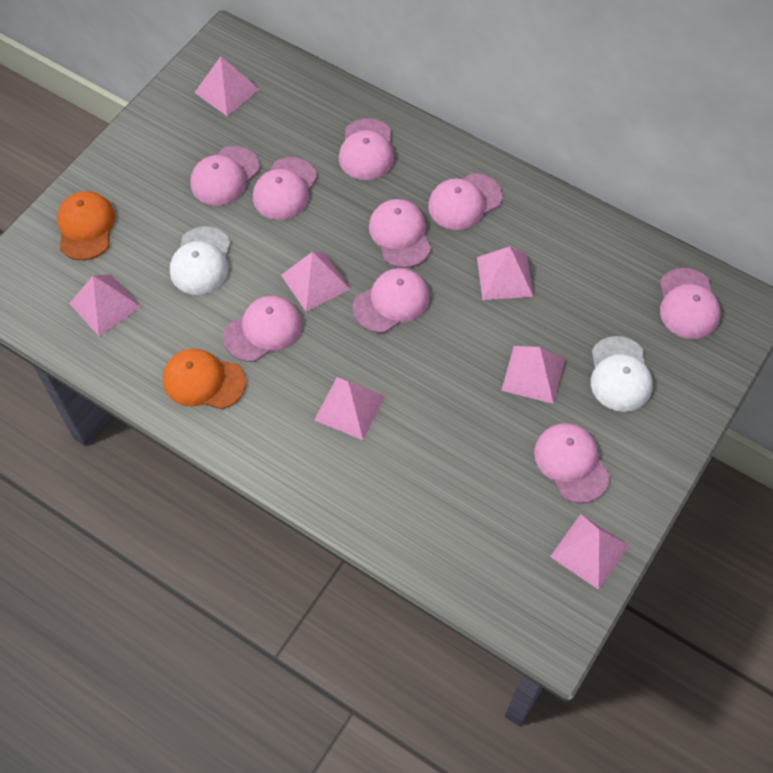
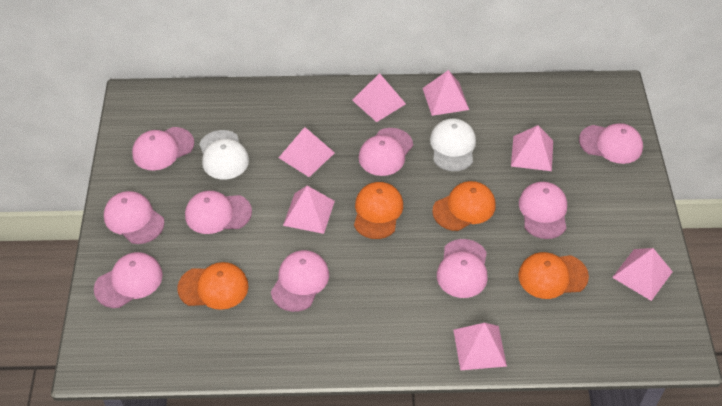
orange cap: [57,191,115,260] [163,349,246,409] = 2 -> [177,262,248,310] [354,182,403,239] [432,181,496,231] [518,252,589,299] = 4

